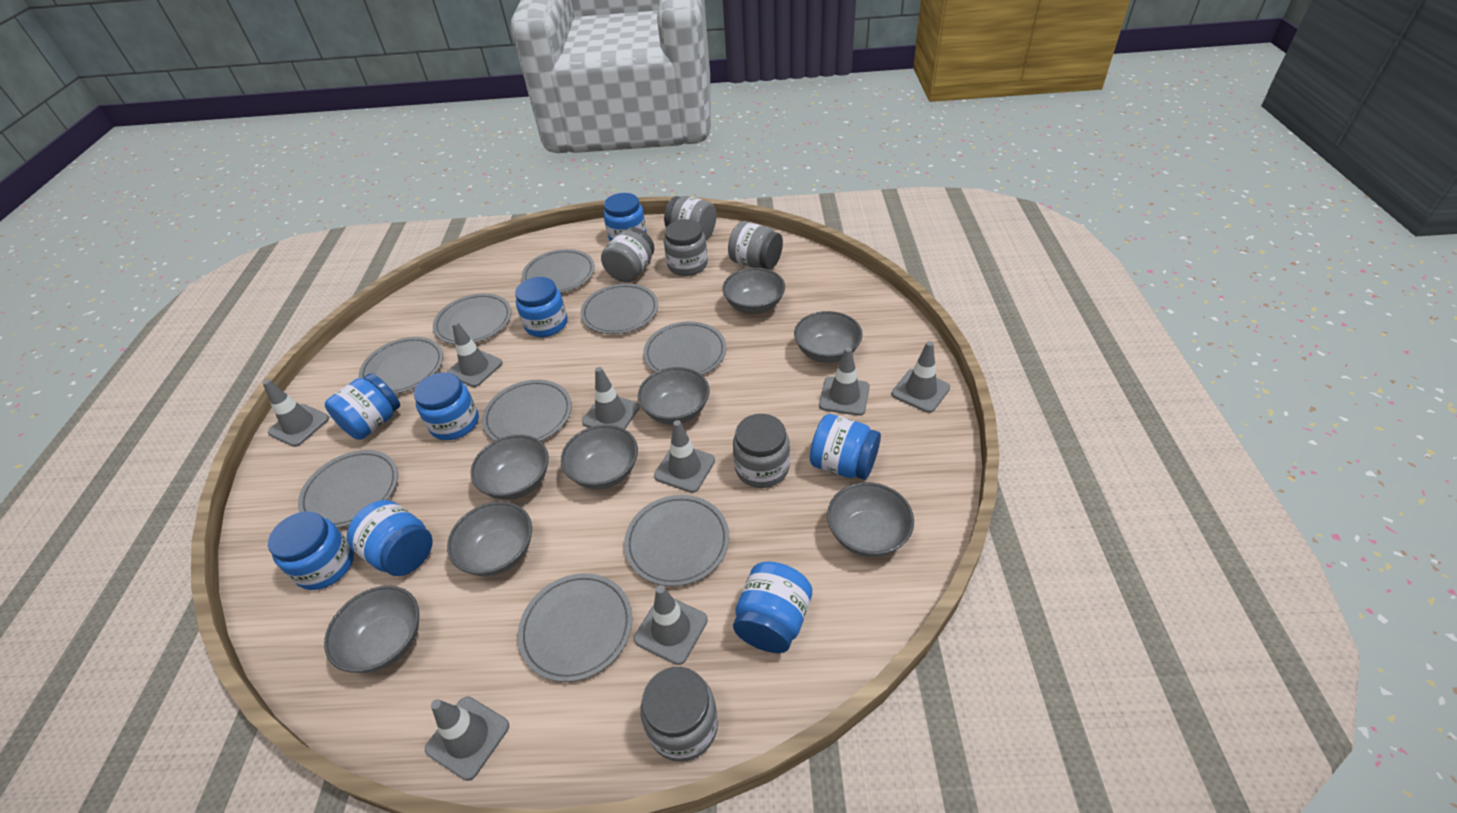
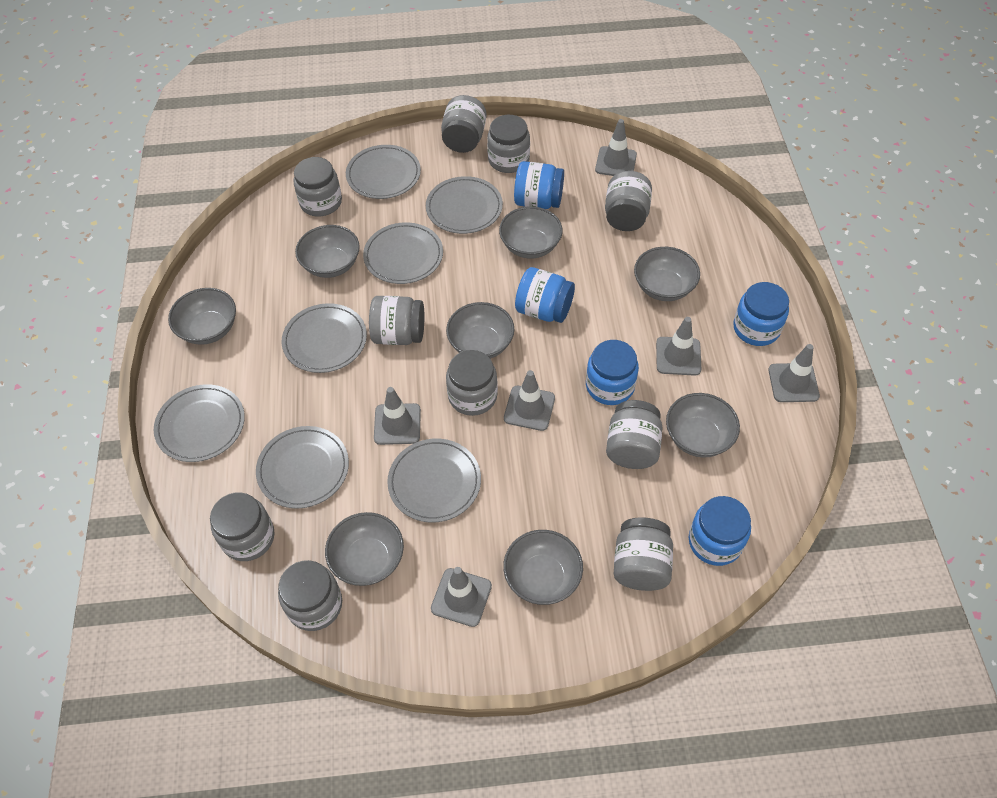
blue jar: [268,511,354,590] [325,373,400,440] [347,500,433,576] [414,372,479,440] [515,277,568,337] [603,193,647,242] [733,561,812,653] [810,414,881,480] = 8 -> [514,161,564,209] [515,267,575,323] [586,340,639,405] [689,496,751,566] [733,282,789,346] = 5
grey jar: [601,227,654,282] [640,667,718,762] [664,196,716,240] [664,219,708,276] [728,221,783,270] [733,414,790,488] = 6 -> [210,492,274,561] [278,560,342,631] [294,157,342,217] [369,296,424,345] [441,95,487,153] [446,350,498,416] [487,115,530,173] [605,171,652,231] [606,400,663,469] [614,517,673,591] = 10
grey plate: [298,450,398,528] [359,337,443,394] [433,293,511,344] [482,380,572,441] [518,573,633,682] [522,249,595,293] [581,283,658,334] [624,495,729,586] [643,321,727,375] = 9 -> [154,384,245,462] [256,426,349,509] [282,303,367,373] [346,145,421,199] [363,222,443,284] [387,439,481,522] [426,176,503,234] = 7
grey traffic cone: [263,380,329,447] [425,696,509,781] [447,322,503,387] [582,367,639,429] [634,585,708,665] [654,420,715,493] [819,347,870,416] [892,341,950,413] = 8 -> [374,387,421,445] [431,567,492,627] [504,370,555,431] [595,119,637,176] [656,317,701,376] [768,344,820,402] = 6

